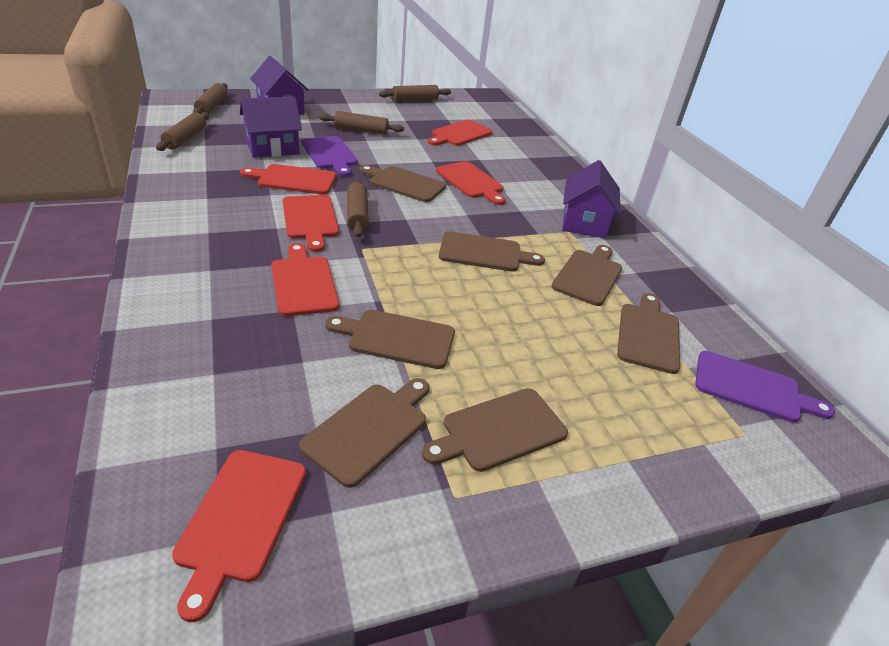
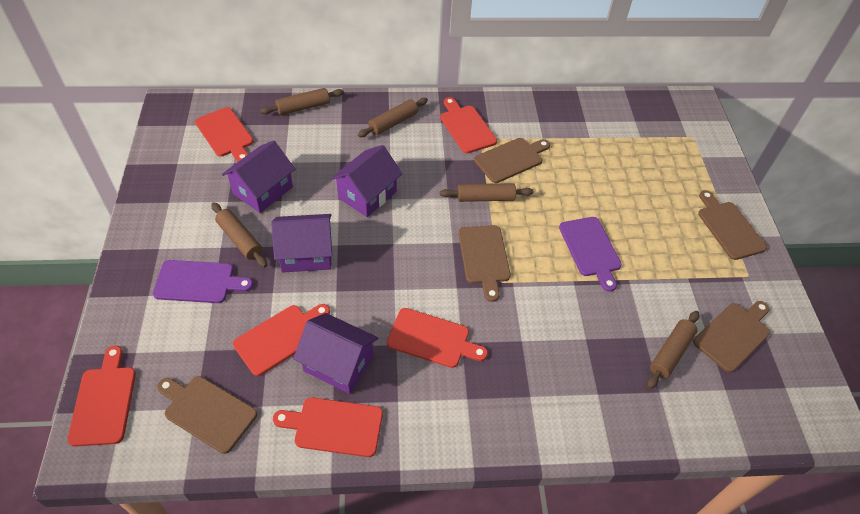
brown cutting board: [299,378,429,488] [325,310,455,369] [359,165,446,202] [422,388,568,472] [439,231,545,272] [551,245,622,306] [617,293,680,374] = 7 -> [157,376,257,454] [458,225,511,302] [474,138,550,183] [693,301,770,372] [698,190,767,260] = 5
purple house: [240,96,302,158] [250,56,309,115] [562,160,621,239] = 3 -> [222,140,295,213] [271,214,332,273] [293,313,378,394] [330,145,403,217] = 4

